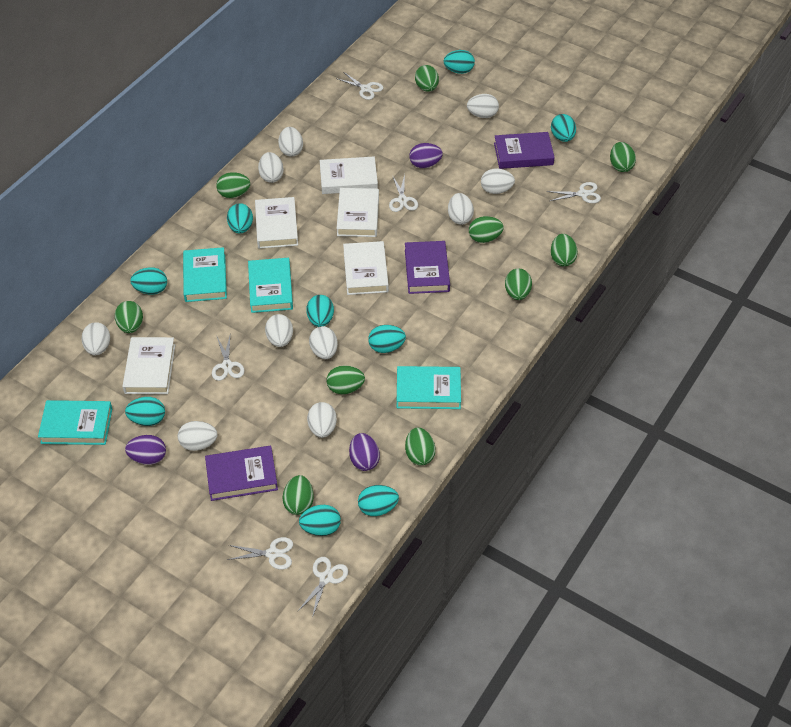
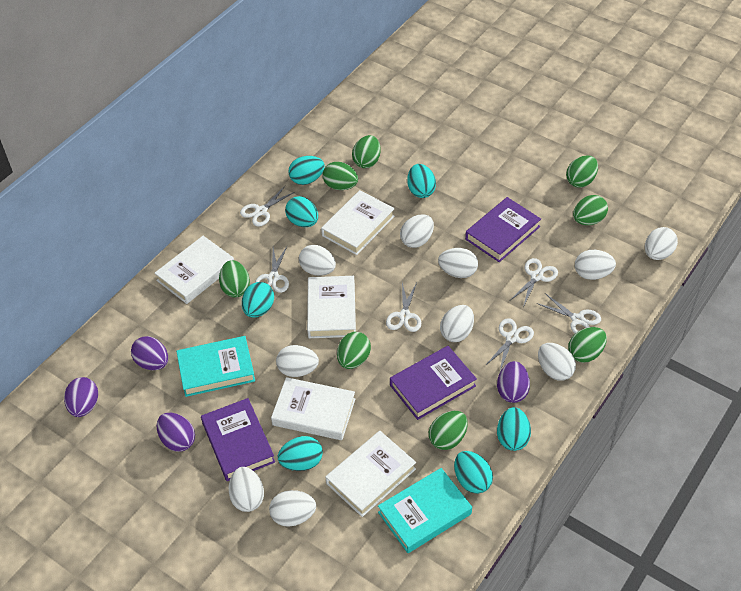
green egg: [115,301,143,333] [216,172,250,198] [283,475,314,515] [327,365,365,394] [405,428,435,465] [415,65,439,92] [469,216,504,243] [505,268,532,300] [551,234,578,266] [610,142,636,172] = 10 -> [219,260,250,298] [323,162,358,190] [337,332,371,369] [352,135,381,168] [429,411,468,450] [566,155,598,188] [568,327,607,363] [573,195,608,225] = 8
purple egg: [125,435,166,465] [349,433,380,471] [409,143,443,168] = 3 -> [64,377,98,417] [131,336,168,370] [156,413,195,452] [497,361,530,403] = 4
turquoise book: [38,400,112,445] [183,247,227,302] [248,258,293,313] [397,366,461,409] = 4 -> [176,336,255,397] [378,468,472,553] = 2
turquoise egg: [125,397,165,426] [130,267,167,295] [227,203,253,233] [299,505,341,536] [306,295,334,327] [358,485,399,516] [368,325,406,353] [444,50,475,74] [551,114,576,142] = 9 -> [242,282,274,318] [278,436,323,471] [285,196,318,227] [288,156,325,185] [407,164,436,198] [454,451,493,494] [497,407,531,451] = 7

